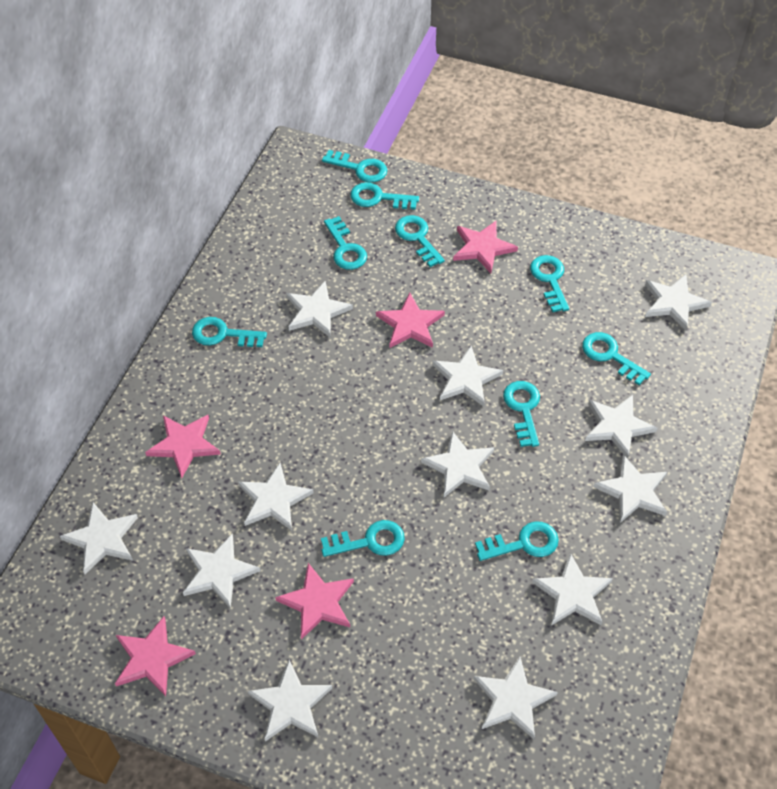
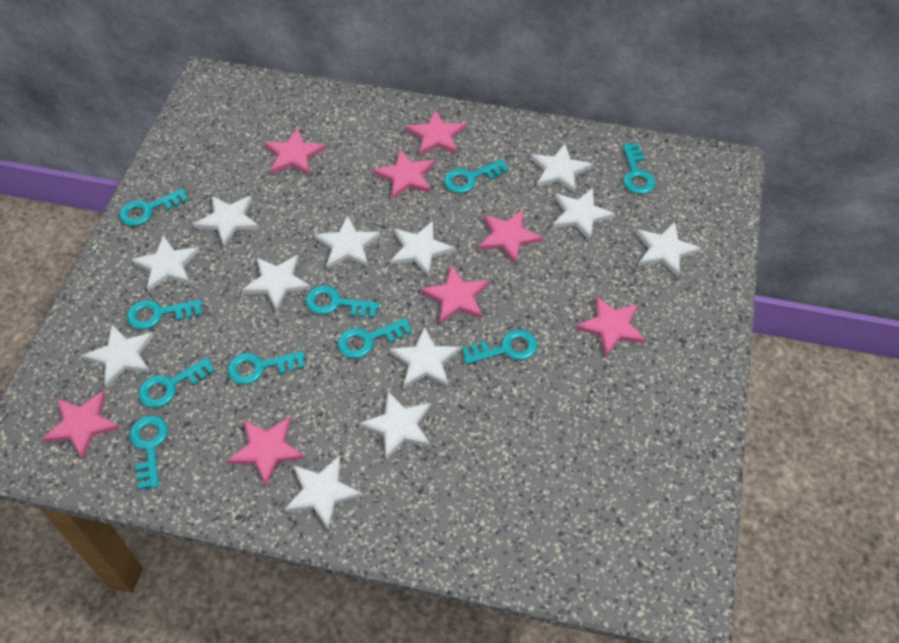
pink star: [115,616,196,696] [145,415,221,478] [275,563,354,640] [376,293,445,348] [453,220,518,273] = 5 -> [42,391,120,460] [227,417,305,486] [265,128,326,175] [373,149,435,199] [406,110,466,156] [421,266,488,324] [478,210,543,264] [575,296,646,356] = 8

